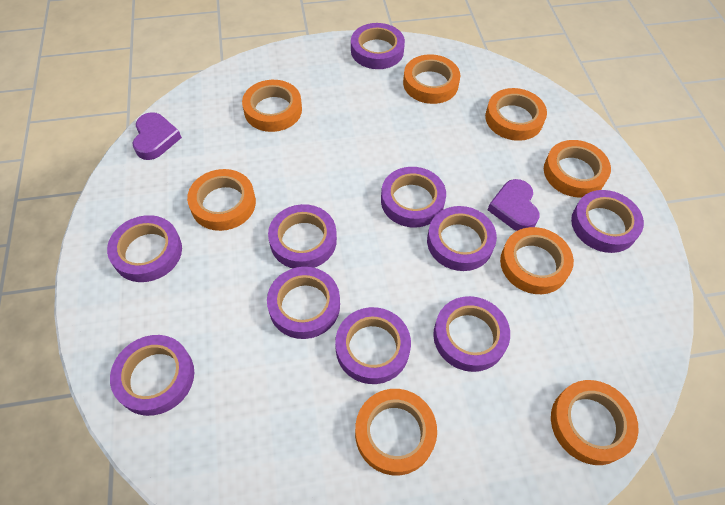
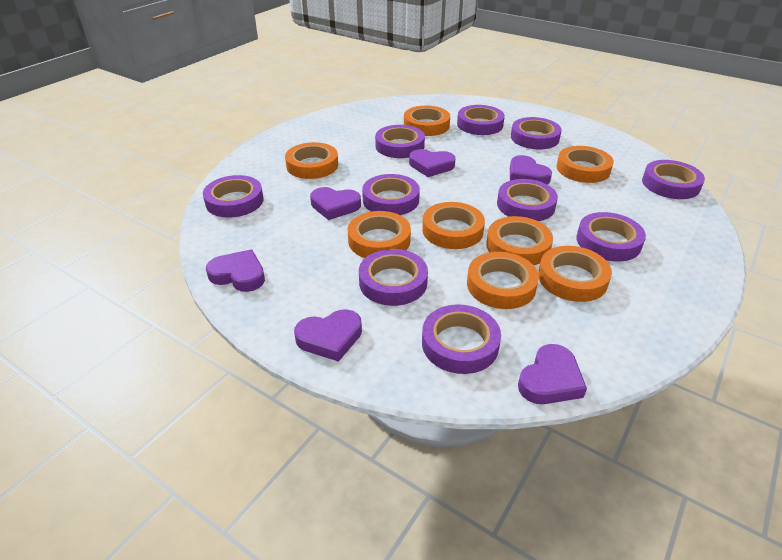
purple heart: [133,112,182,160] [488,179,540,231] = 2 -> [206,249,265,292] [294,309,362,362] [310,187,361,220] [409,149,455,177] [510,155,552,184] [518,344,587,404] = 6

